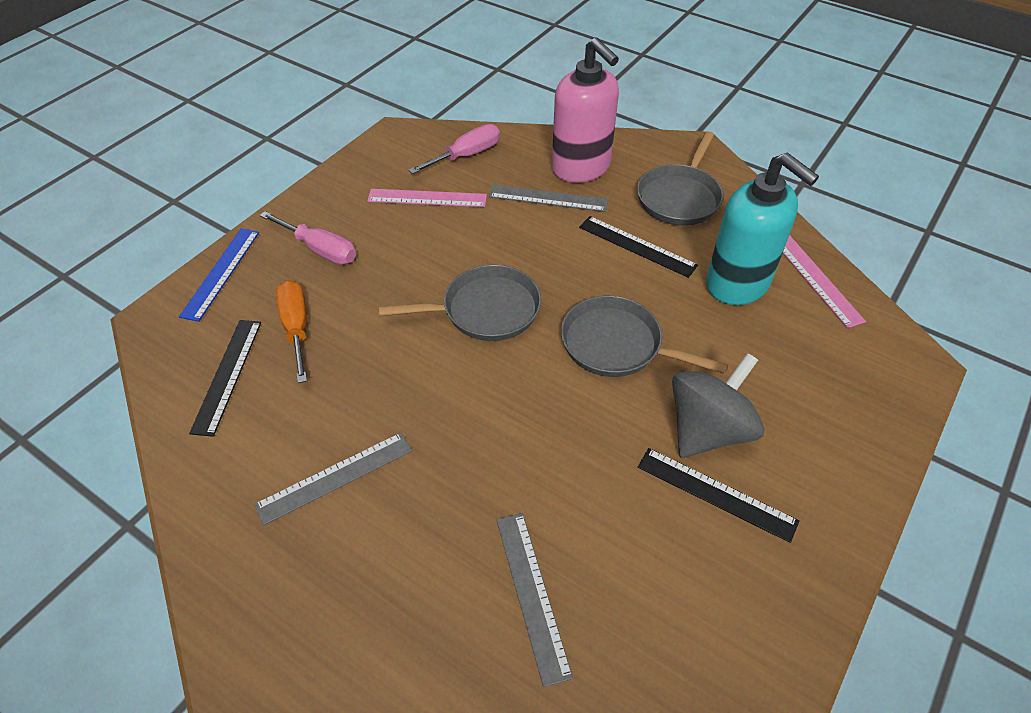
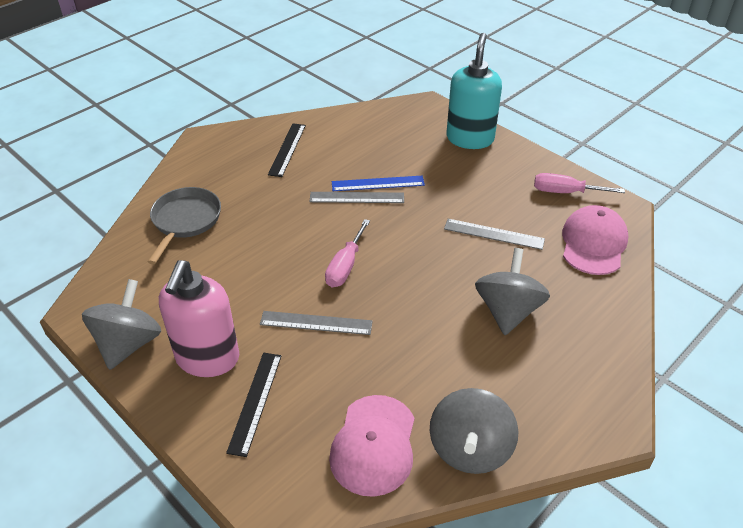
black ruler: [189,320,261,437] [579,216,698,278] [638,448,799,543] = 3 -> [226,353,282,457] [268,123,306,177] = 2
grey pan: [379,265,541,341] [561,296,728,377] [637,131,724,226] = 3 -> [148,187,221,264] = 1
grey spinning top: [672,353,764,458] = 1 -> [82,279,161,370] [430,388,519,474] [475,248,550,335] = 3
orange screwdriver: [276,280,307,383] = 1 -> none = 0
pink cap: none = 0 -> [329,395,415,497] [562,205,628,275] = 2
pink ruler: [367,189,487,207] [783,235,866,328] = 2 -> none = 0

